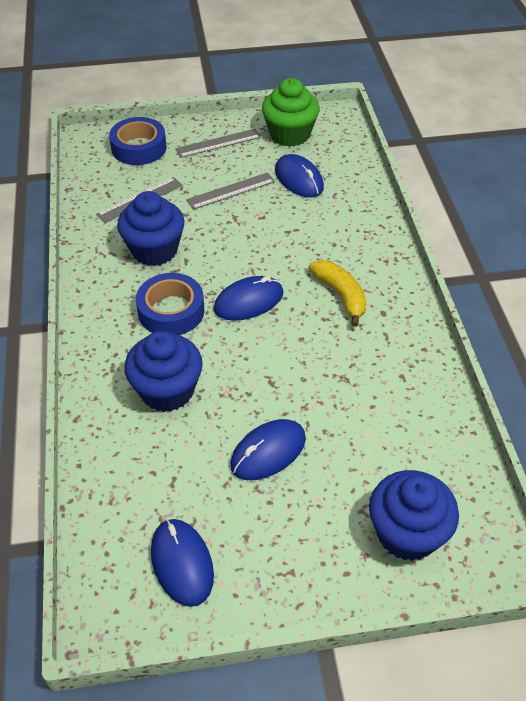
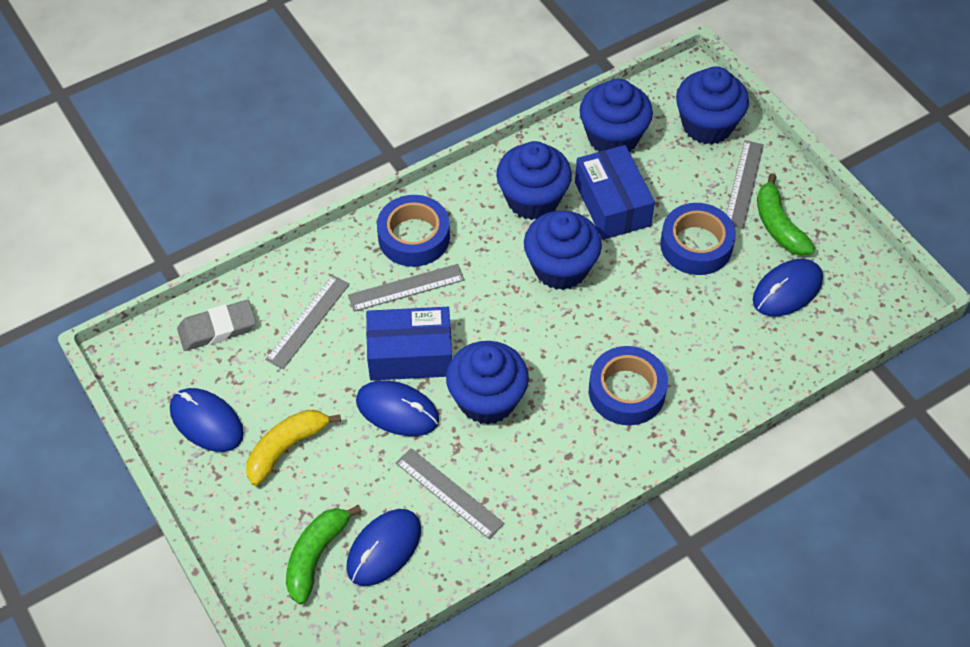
blue box: none = 0 -> [366,307,452,381] [575,145,655,240] = 2
blue cupcake: [117,191,184,266] [124,331,203,412] [369,470,459,561] = 3 -> [446,341,529,424] [496,141,572,220] [524,211,602,290] [580,79,653,152] [676,66,749,145] = 5
blue tape: [109,117,167,165] [136,273,204,335] = 2 -> [377,195,450,267] [589,346,668,425] [660,203,736,275] = 3
green banana: none = 0 -> [286,505,362,605] [757,173,815,256] = 2
green cupcake: [262,78,320,147] = 1 -> none = 0
grey eraser: none = 0 -> [177,300,256,351] = 1
grey ruler: [96,177,183,223] [175,129,261,158] [186,172,275,210] = 3 -> [266,275,350,369] [348,264,465,312] [396,448,504,539] [726,140,764,229] = 4

